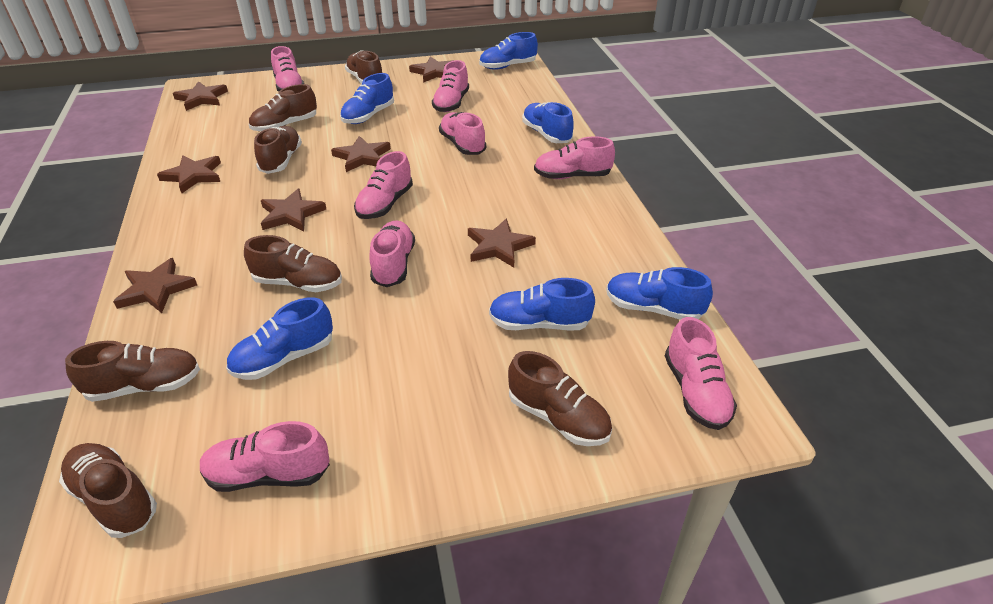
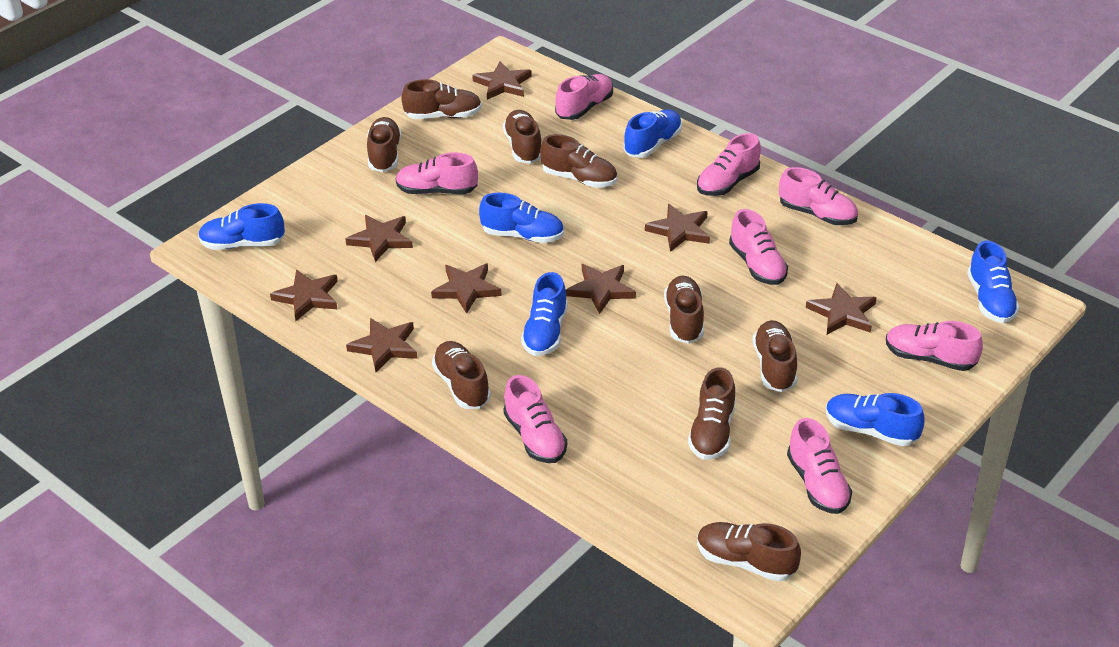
brown shoe: [59,443,157,538] [65,341,200,402] [244,235,342,292] [249,84,317,132] [254,126,302,174] [345,50,382,84] [508,351,612,446] = 7 -> [367,117,402,172] [402,79,482,119] [432,341,491,409] [503,110,541,164] [540,134,617,188] [664,275,704,344] [688,367,736,460] [697,522,801,581] [753,320,797,392] = 9
brown star: [113,258,197,313] [157,155,221,193] [173,81,228,111] [261,188,326,231] [331,136,391,172] [409,57,454,83] [468,219,536,267] = 7 -> [270,270,338,321] [345,215,413,262] [346,318,418,372] [431,263,502,314] [472,61,532,100] [566,264,636,314] [645,204,710,252] [806,283,877,334] = 8

